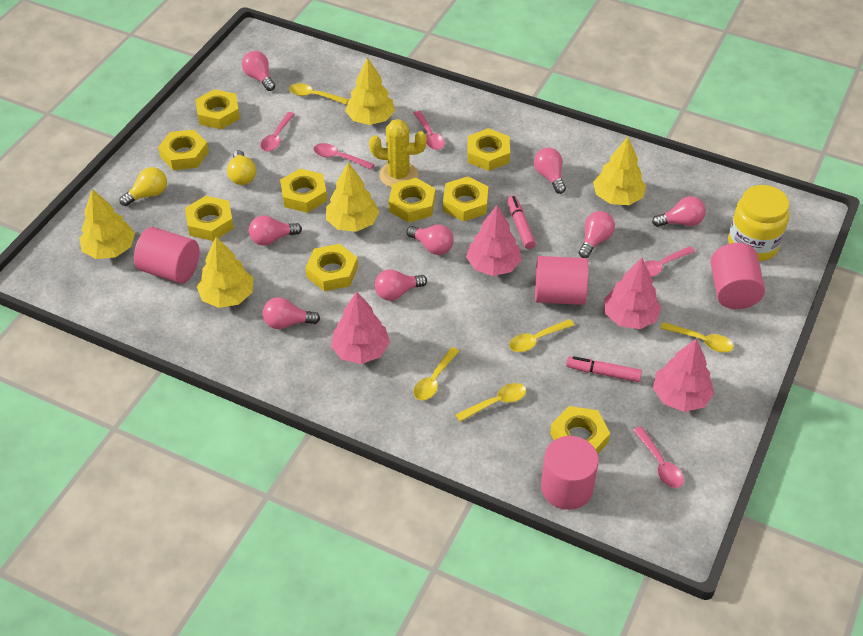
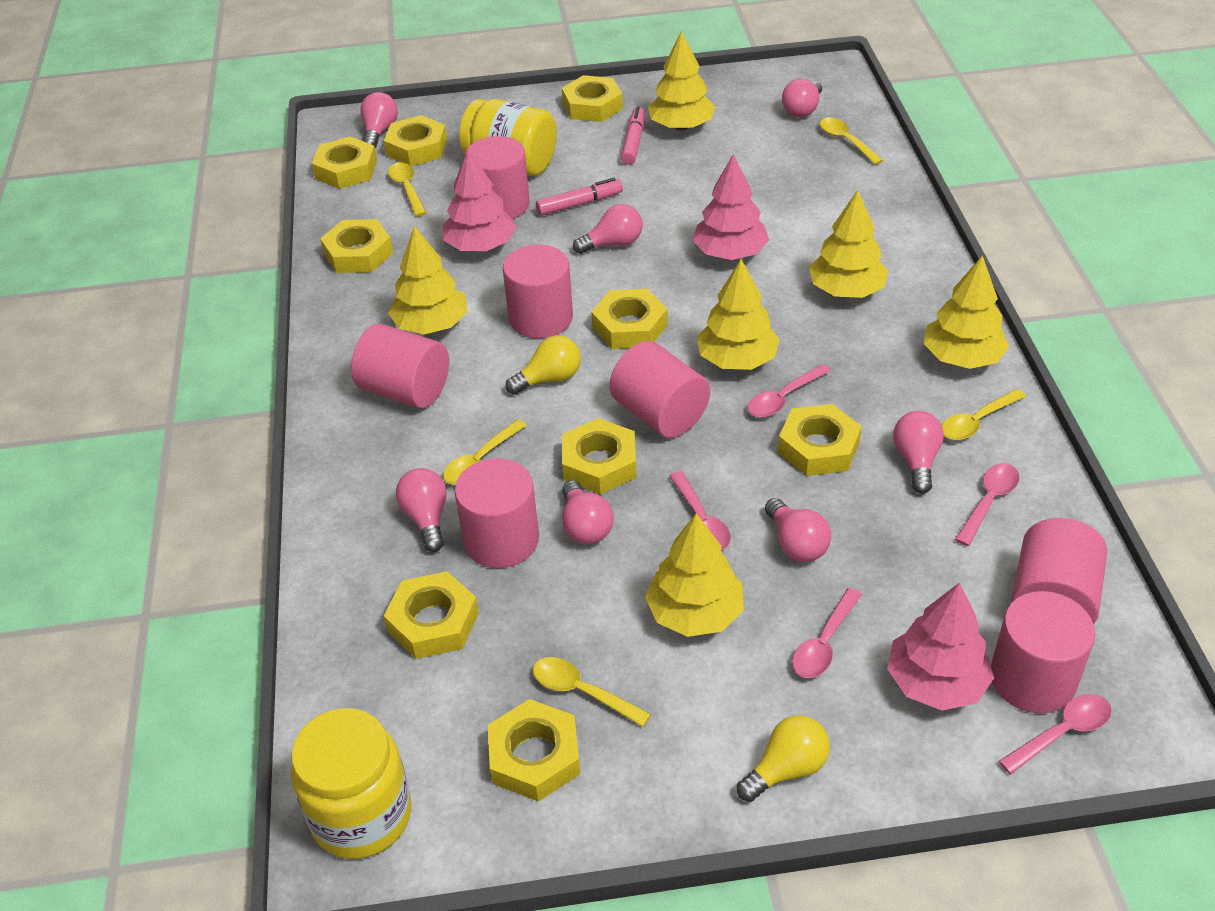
pink cylinder: [134,227,200,284] [535,256,588,305] [541,436,599,510] [711,243,765,309] = 4 -> [351,324,449,409] [454,458,539,568] [465,136,530,219] [503,245,573,338] [609,341,710,438] [991,591,1095,713] [1012,518,1107,624] = 7
pink light bulb: [242,51,275,91] [249,215,302,246] [263,297,320,329] [375,269,427,301] [407,225,454,255] [534,148,566,194] [579,211,615,258] [652,196,706,227] = 8 -> [361,92,398,148] [396,468,446,552] [562,480,613,544] [573,204,643,254] [765,498,831,562] [782,79,822,117] [893,411,944,494] = 7
pink tree: [331,291,390,364] [466,206,522,276] [604,258,662,329] [653,339,714,412] = 4 -> [443,149,516,251] [693,154,769,260] [887,583,994,711] = 3
yellow cactus: [369,119,427,188] = 1 -> none = 0
yellow jar: [728,185,789,261] = 1 -> [291,708,412,859] [459,99,557,176] = 2
yellow tree: [79,189,135,259] [197,237,253,308] [326,162,379,232] [345,58,395,125] [593,137,646,205] = 5 -> [388,226,468,334] [645,513,744,637] [648,31,716,130] [697,259,780,370] [809,190,889,298] [924,255,1009,369] = 6

